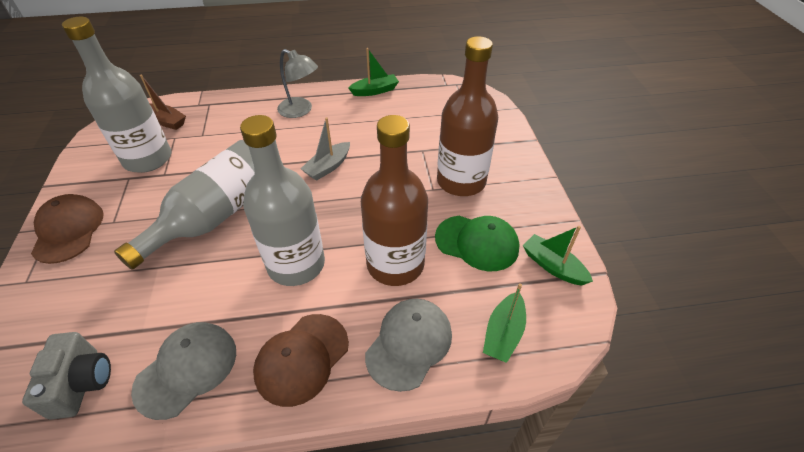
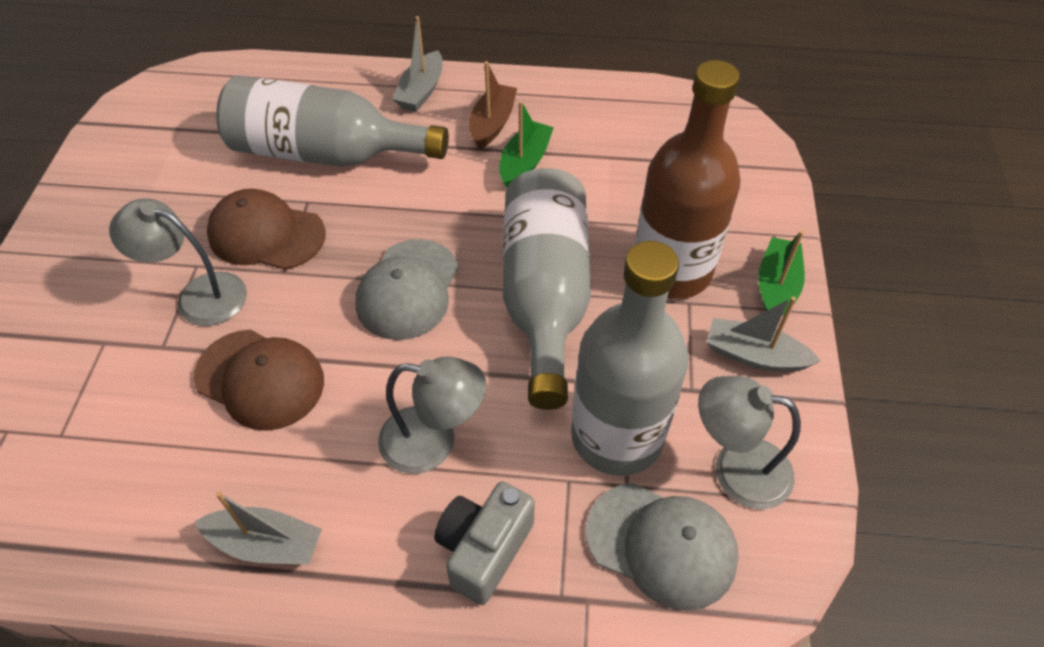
brown bottle: [361,115,428,286] [437,36,498,196] = 2 -> [634,60,741,299] = 1
green boat: [348,48,399,96] [483,283,526,363] [523,226,593,285] = 3 -> [499,101,554,188] [758,230,805,315] = 2
green cap: [435,216,520,271] = 1 -> none = 0
grey boat: [301,117,350,181] = 1 -> [194,491,322,565] [393,16,443,112] [707,297,821,372] = 3
grey lamp: [277,49,318,118] = 1 -> [109,198,247,326] [378,356,486,474] [698,376,801,509] = 3

